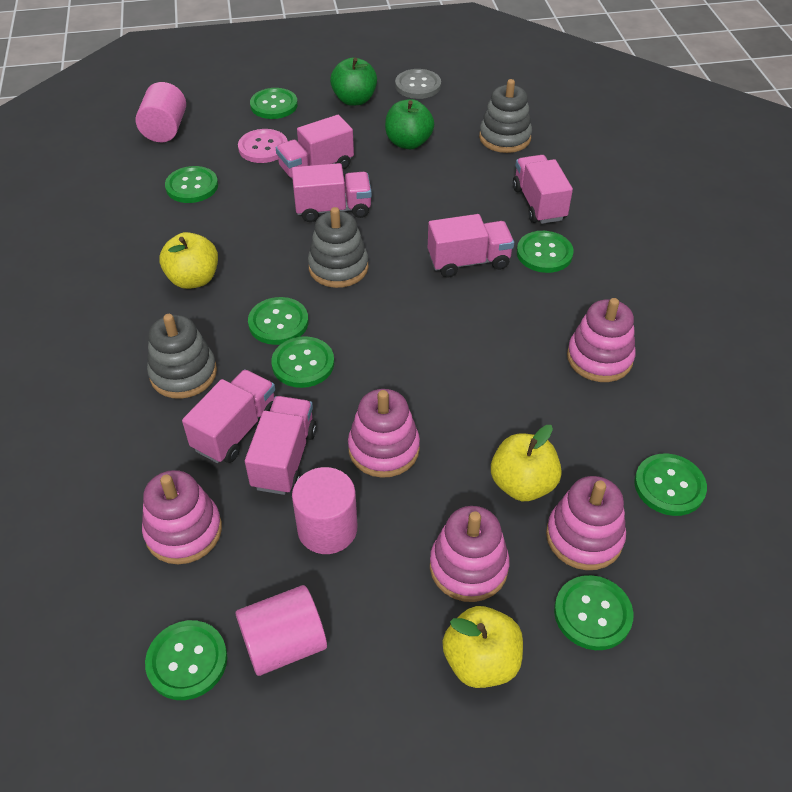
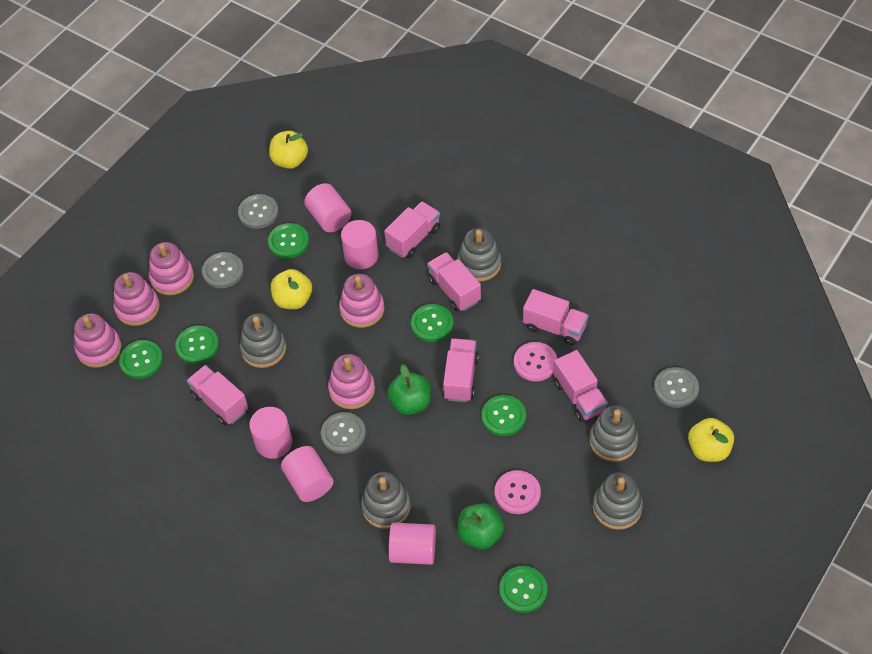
green button: [145,620,227,700] [165,166,218,203] [248,297,308,345] [250,88,298,119] [271,336,334,388] [517,231,574,273] [554,575,633,650] [634,454,707,516] = 8 -> [119,340,163,379] [175,325,219,364] [268,223,309,259] [411,304,453,342] [481,395,526,436] [499,566,547,613] = 6
grey button: [395,69,441,99] = 1 -> [202,252,244,288] [238,194,279,229] [321,412,366,454] [654,367,699,408] = 4
grey stacking toy: [147,314,217,399] [308,207,369,288] [479,79,532,153] = 3 -> [240,313,286,368] [361,472,411,529] [457,228,501,282] [589,405,638,462] [593,472,643,530] = 5
pink button: [238,129,288,163] = 1 -> [495,470,541,514] [514,342,557,381] = 2
pink cylinder: [136,82,186,142] [236,585,327,676] [292,467,357,554] = 3 -> [249,407,292,459] [281,446,334,502] [304,183,352,232] [341,220,379,269] [389,523,436,565] = 5

